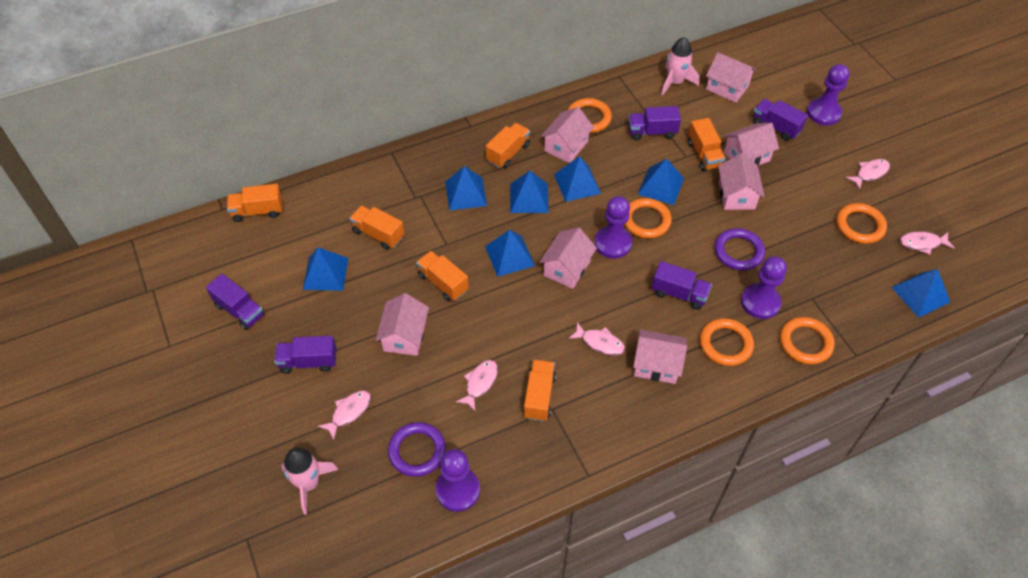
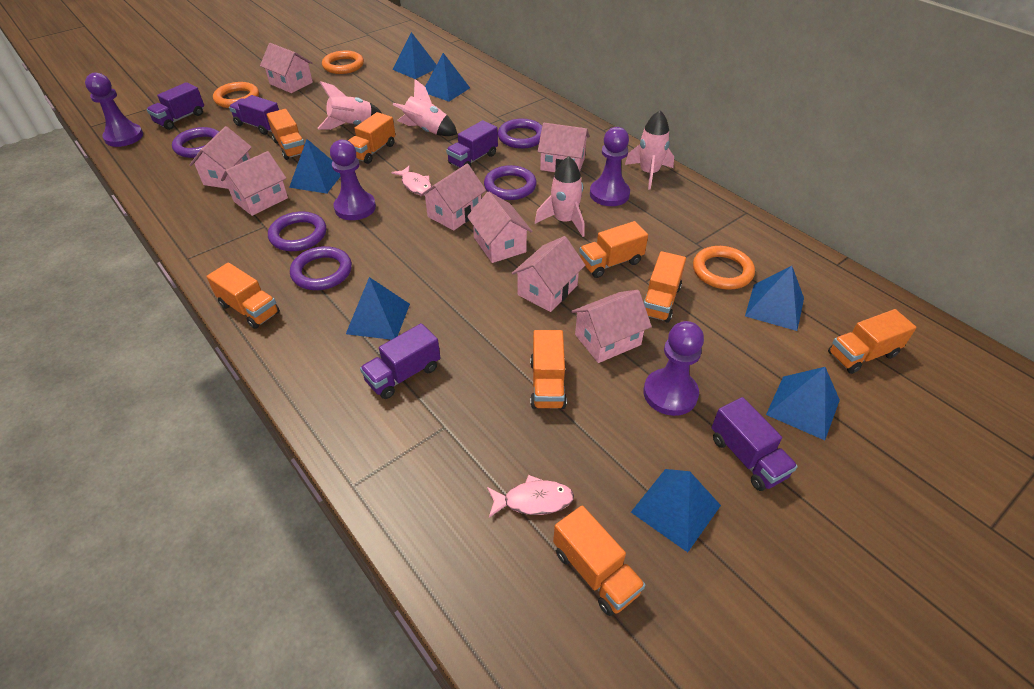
orange ring: [568,98,612,133] [624,198,672,238] [700,318,754,366] [780,317,835,364] [836,203,887,244] = 5 -> [213,82,259,108] [322,50,364,74] [693,246,755,290] = 3
orange truck: [227,184,282,222] [349,205,404,250] [416,251,469,301] [486,123,530,168] [523,360,556,421] [688,118,726,171] = 6 -> [206,262,280,329] [266,109,305,160] [348,112,396,164] [530,330,567,409] [553,505,645,616] [579,221,648,278] [644,251,686,323] [828,309,917,374] = 8
pink fish: [318,391,371,440] [456,360,498,411] [568,322,625,355] [846,159,890,189] [900,231,954,255] = 5 -> [391,166,432,196] [487,475,574,518] = 2
pink house: [376,293,429,356] [539,228,597,289] [541,107,594,163] [633,330,687,384] [706,52,757,103] [718,153,765,210] [724,123,779,166] = 7 -> [189,126,252,189] [221,151,288,216] [260,43,313,93] [420,164,486,231] [467,192,532,263] [511,236,585,312] [537,123,590,172] [571,290,652,363] = 8
pink rocket: [281,447,338,514] [661,37,699,96] = 2 -> [318,81,382,130] [393,79,457,136] [535,156,585,237] [625,110,674,190] = 4
purple ring: [388,422,446,477] [715,228,765,270] = 2 -> [172,127,219,158] [268,211,326,251] [290,246,352,290] [484,165,537,200] [498,119,542,149] = 5

